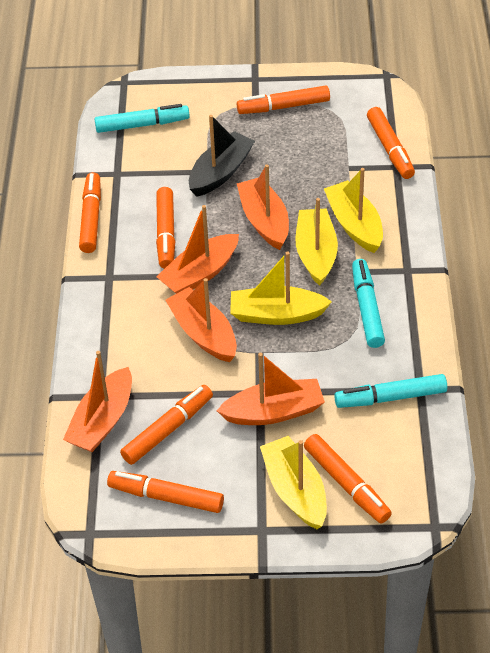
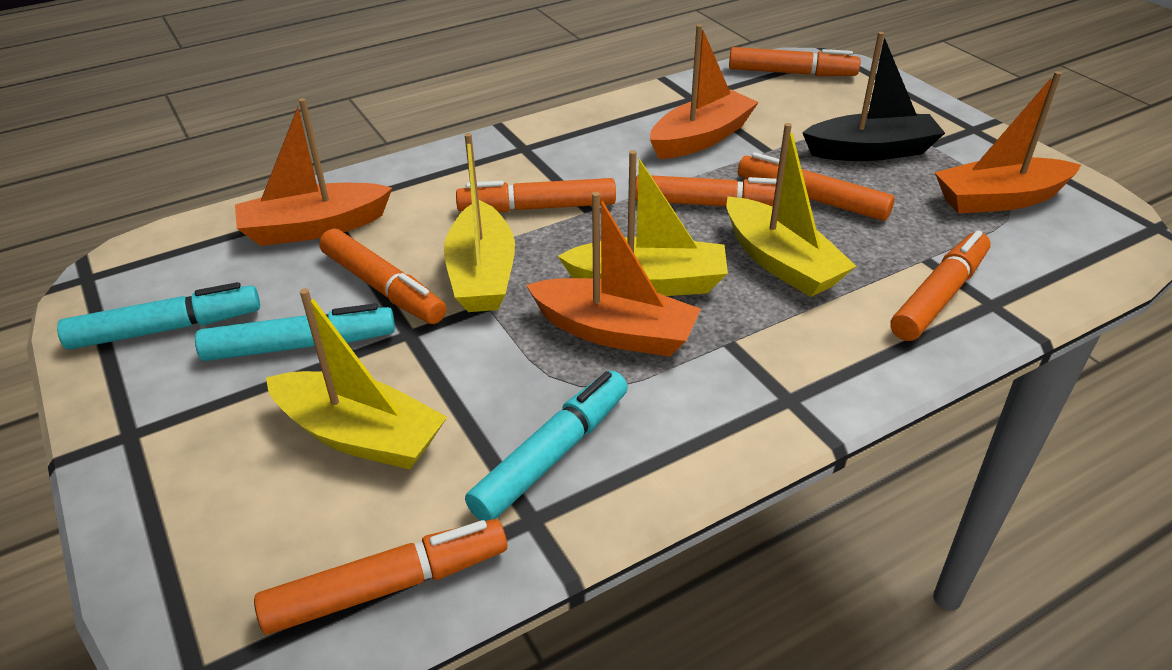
orange boat: [63,351,132,452] [156,205,239,294] [165,278,237,362] [217,353,325,425] [237,164,289,250] = 5 -> [235,98,392,246] [526,192,701,357] [650,24,759,159] [935,71,1081,214] = 4

